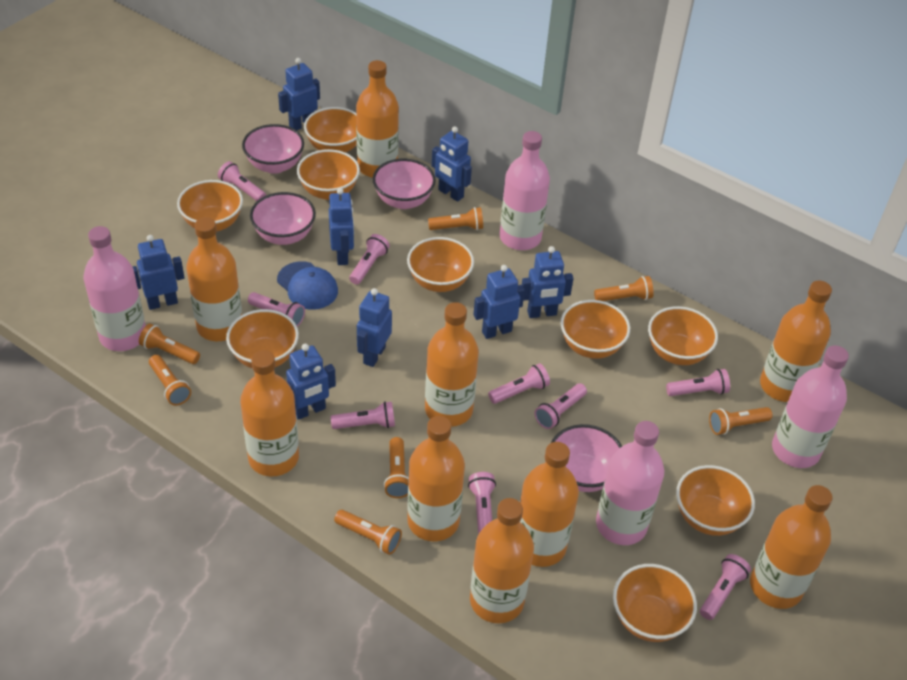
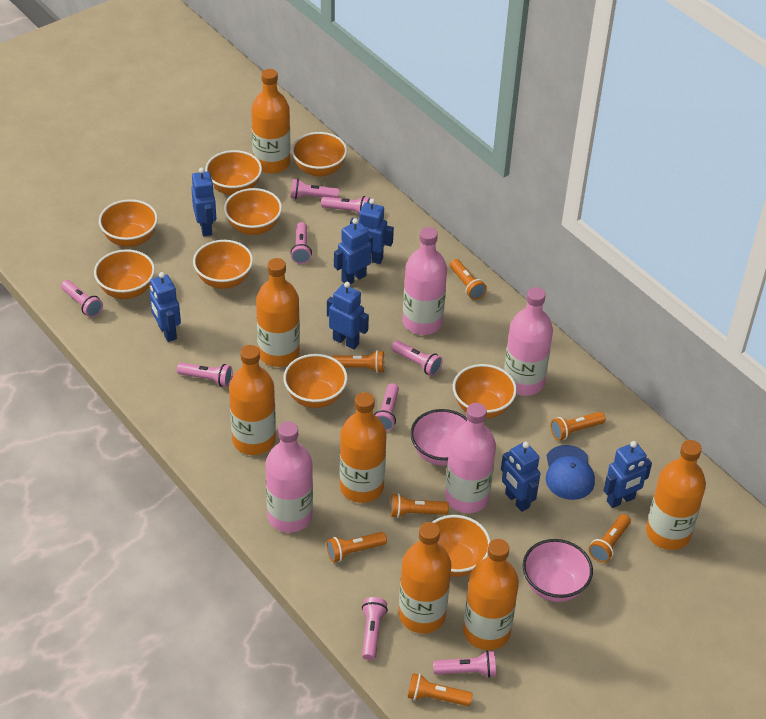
blue robot: [133,235,184,310] [278,58,320,130] [286,344,336,420] [329,188,354,265] [357,288,392,367] [432,126,472,202] [473,265,525,339] [522,246,574,318] = 8 -> [149,272,181,342] [191,168,216,236] [327,282,369,350] [334,218,373,284] [350,198,394,264] [501,442,541,512] [603,441,652,508] = 7
orange bottle: [186,217,242,341] [240,350,299,476] [356,60,399,178] [407,416,465,541] [425,302,479,427] [470,498,534,623] [520,442,579,567] [750,485,833,609] [760,281,832,402] = 9 -> [229,345,276,455] [251,69,290,173] [256,258,300,367] [339,392,387,503] [399,522,451,633] [463,539,519,650] [646,440,706,550] = 7
pink bowl: [242,124,304,174] [250,192,316,245] [373,159,436,209] [551,424,622,492] = 4 -> [410,409,467,466] [523,539,593,602] = 2

